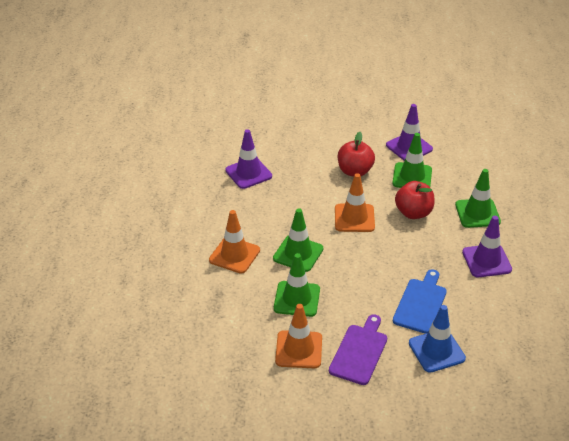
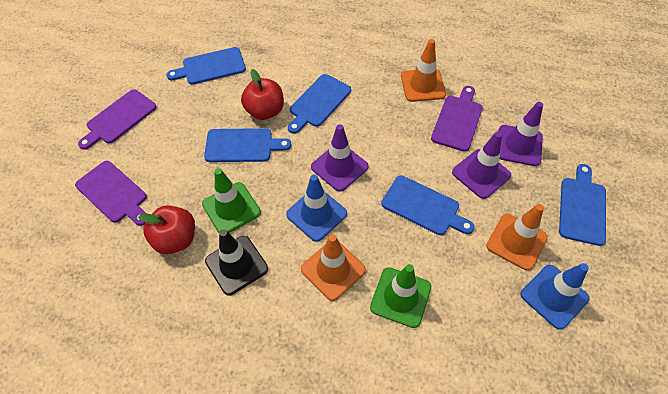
black traffic cone: none = 0 -> [205,229,268,296] = 1
blue cutting board: [393,269,447,334] = 1 -> [166,47,246,85] [204,128,291,162] [288,74,351,134] [381,176,474,235] [559,164,606,246] = 5
blue traffic cone: [409,305,466,373] = 1 -> [286,174,347,242] [520,263,590,330] = 2
green traffic cone: [273,208,323,272] [274,253,320,317] [392,133,432,188] [455,169,501,228] = 4 -> [202,168,261,233] [370,264,431,328] = 2
purple cutting board: [329,314,387,385] = 1 -> [75,161,147,226] [78,89,157,150] [431,86,483,152] = 3

